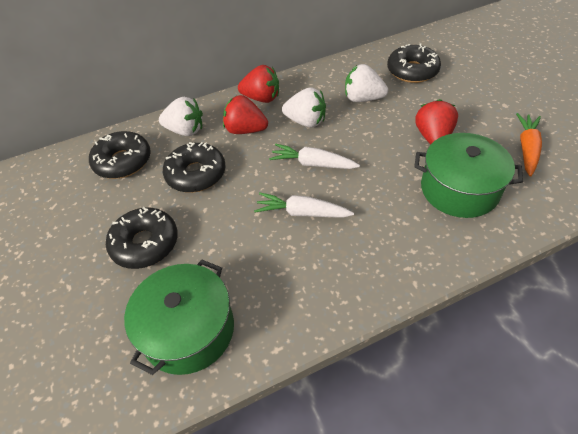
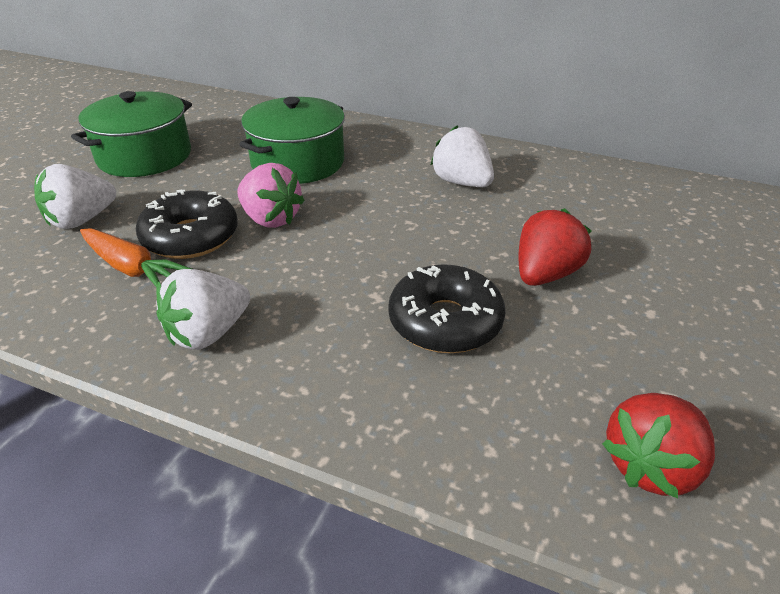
black donut: [89,131,151,179] [106,207,178,269] [163,142,226,193] [387,44,441,83] = 4 -> [136,190,238,259] [388,264,506,353] = 2
pink strawberry: none = 0 -> [237,163,305,228] = 1
red strawberry: [223,95,268,134] [238,65,279,103] [415,99,458,144] = 3 -> [519,208,591,286] [602,393,715,498] = 2
white carrot: [254,193,354,218] [269,144,360,169] = 2 -> none = 0

